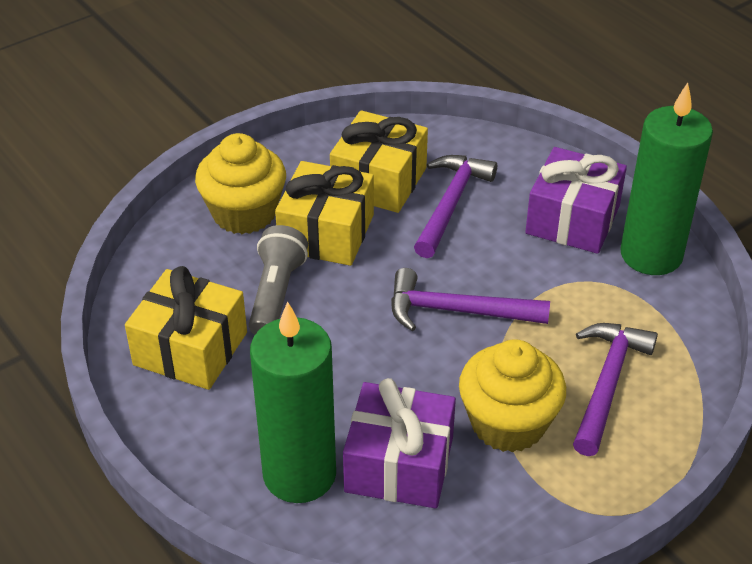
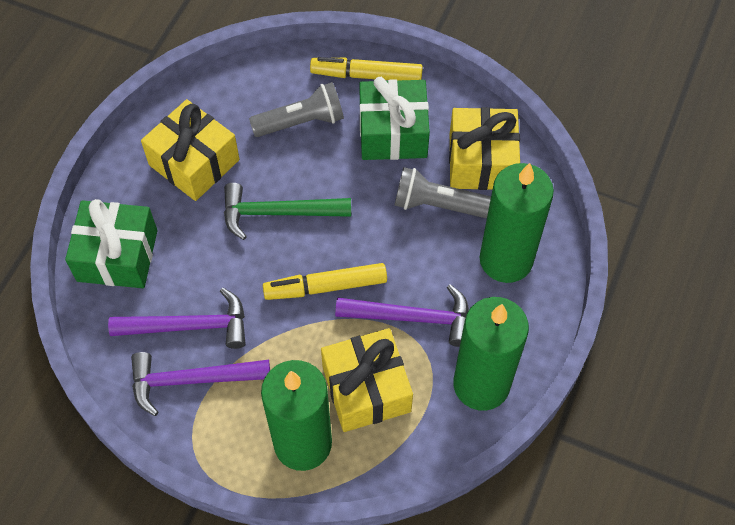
green candle: [250,301,336,503] [620,83,713,275] = 2 -> [261,360,332,471] [453,297,529,411] [480,163,554,283] = 3
green gift: none = 0 -> [65,199,157,288] [359,77,430,160] = 2
green hammer: none = 0 -> [224,183,351,240] = 1
grey flashlight: [249,225,308,335] = 1 -> [249,82,344,137] [394,167,491,218] = 2
purple gift: [343,378,456,508] [525,147,627,254] = 2 -> none = 0
yellow cupcake: [195,133,286,234] [459,339,566,453] = 2 -> none = 0
yellow marker: none = 0 -> [263,263,387,300] [310,57,423,81] = 2

